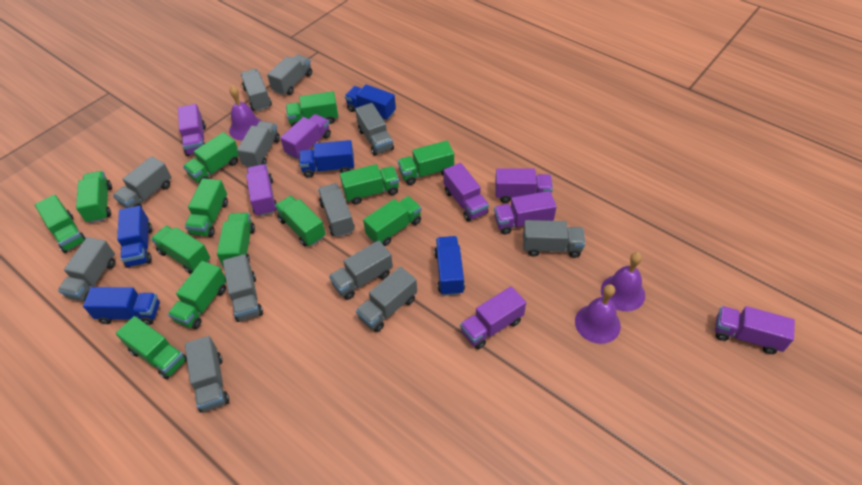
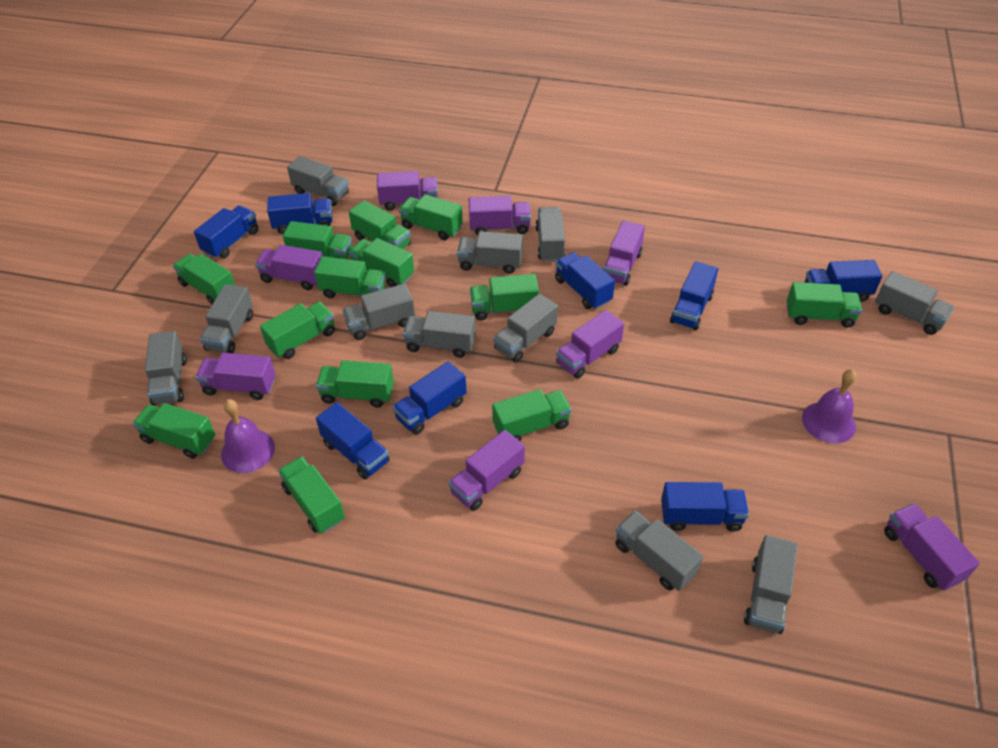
blue truck: [83,287,160,325] [117,206,152,268] [299,140,354,178] [345,84,396,120] [434,236,465,296] = 5 -> [194,205,258,259] [267,193,332,234] [316,402,390,479] [393,361,467,435] [555,252,615,309] [661,482,749,532] [670,261,718,331] [805,260,882,302] = 8
grey truck: [58,237,115,301] [113,156,172,208] [185,336,229,413] [223,254,263,322] [237,121,280,167] [241,69,272,111] [267,54,312,95] [318,183,355,237] [329,240,393,300] [355,103,394,156] [356,267,417,332] [523,220,585,258] = 12 -> [145,331,187,405] [200,284,253,353] [287,156,349,206] [343,284,415,340] [403,311,476,358] [457,231,523,274] [493,294,558,363] [535,207,565,261] [615,510,703,591] [744,535,798,634] [875,271,954,335] = 11
purple bell: [229,86,262,141] [575,284,621,344] [601,252,645,311] = 3 -> [221,399,275,473] [802,369,857,443] = 2

